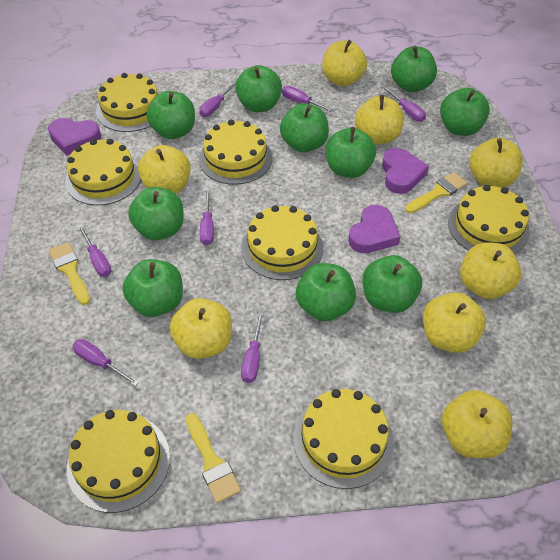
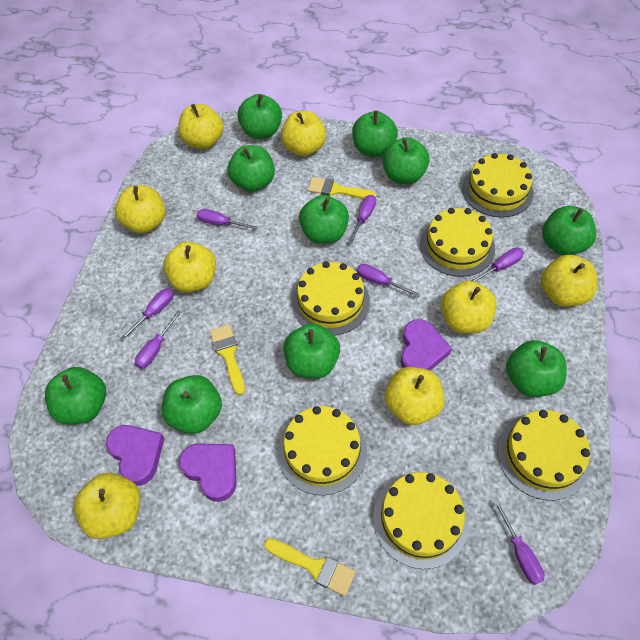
yellow cake: [65,139,141,205] [67,410,170,513] [96,73,159,132] [199,120,272,185] [241,205,323,280] [293,389,394,489] [448,185,530,254] = 7 -> [278,406,367,495] [292,261,370,336] [373,472,469,569] [420,208,495,277] [462,153,534,218] [497,410,590,500] = 6

